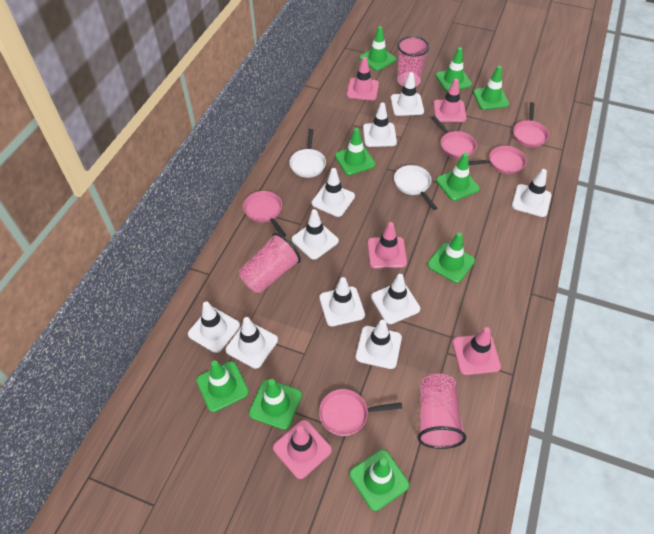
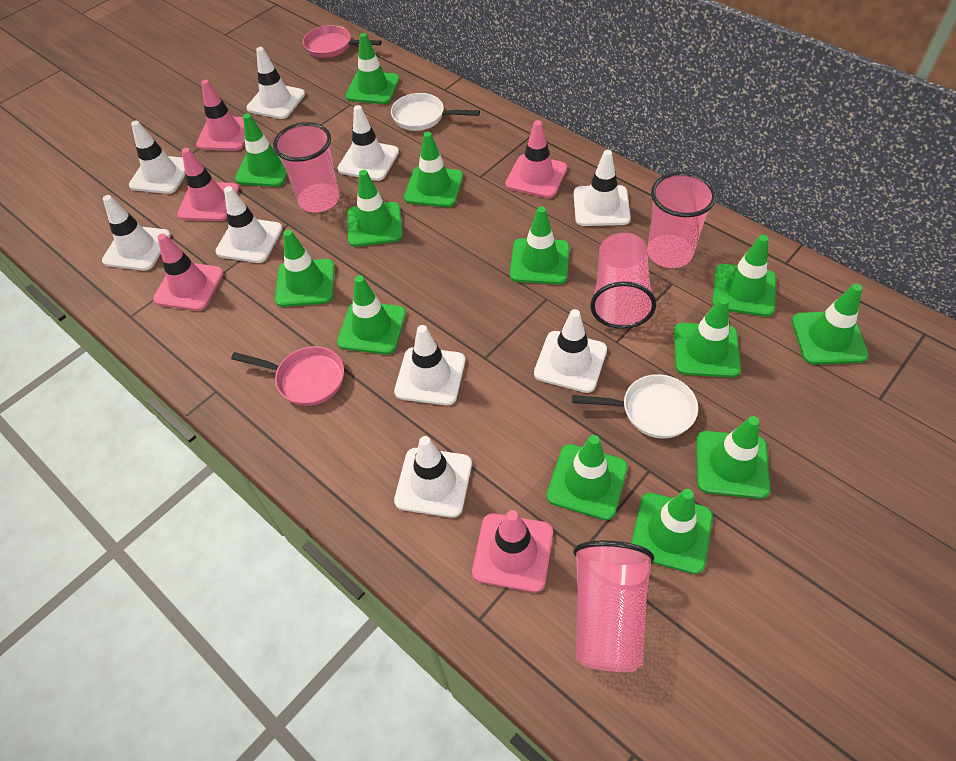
green traffic cone: [196,360,249,412] [249,379,302,430] [335,128,375,175] [349,449,409,511] [359,26,396,71] [427,232,475,283] [435,47,472,92] [436,153,480,201] [473,66,509,110] = 9 -> [235,113,288,187] [275,230,335,307] [337,275,406,355] [346,33,400,104] [347,170,403,247] [404,132,463,207] [510,206,569,284] [547,435,628,520] [632,489,713,574] [674,297,741,378] [696,416,770,499] [712,235,776,317] [792,283,869,364] = 13
pink cup: [239,233,301,293] [397,36,430,86] [417,374,466,449] = 3 -> [273,122,339,212] [573,540,655,672] [590,233,656,329] [647,172,716,268] = 4
pink pan: [243,191,286,237] [319,389,402,436] [431,116,477,159] [468,146,526,174] [513,102,549,147] = 5 -> [231,346,344,406] [303,25,382,58] = 2
white traffic cone: [188,301,240,353] [226,317,278,369] [292,209,339,260] [312,168,355,217] [319,277,365,326] [356,320,402,369] [363,102,397,147] [371,274,420,324] [391,72,424,116] [512,169,552,217] = 10 -> [102,195,171,271] [129,121,185,194] [215,186,283,263] [246,47,305,119] [338,105,399,181] [394,325,465,405] [394,436,472,518] [534,309,607,393] [574,150,631,226] = 9

